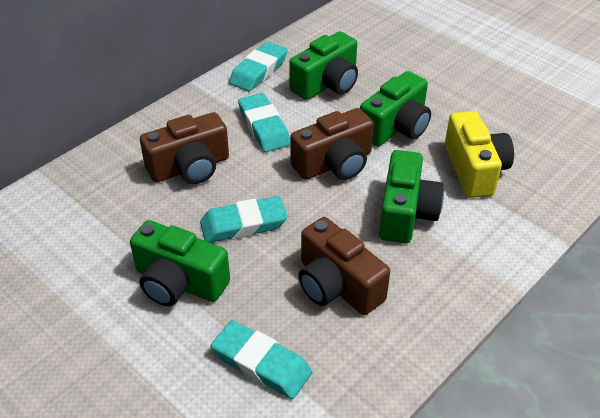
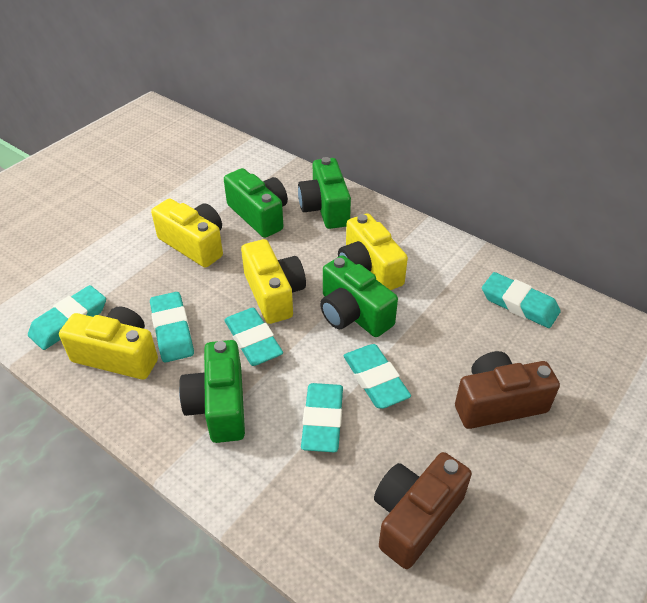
brown camera: [140,112,229,184] [290,108,374,180] [298,217,390,315] = 3 -> [374,452,472,569] [455,351,560,429] = 2
turquoise eraser: [200,196,288,243] [211,320,312,399] [229,41,288,92] [238,93,290,152] = 4 -> [28,285,106,350] [150,292,194,363] [224,308,283,366] [301,383,343,452] [343,344,411,409] [482,272,561,328] = 6
yellow camera: [445,111,514,198] = 1 -> [59,307,158,379] [151,198,223,268] [241,239,306,324] [338,213,408,290] = 4

